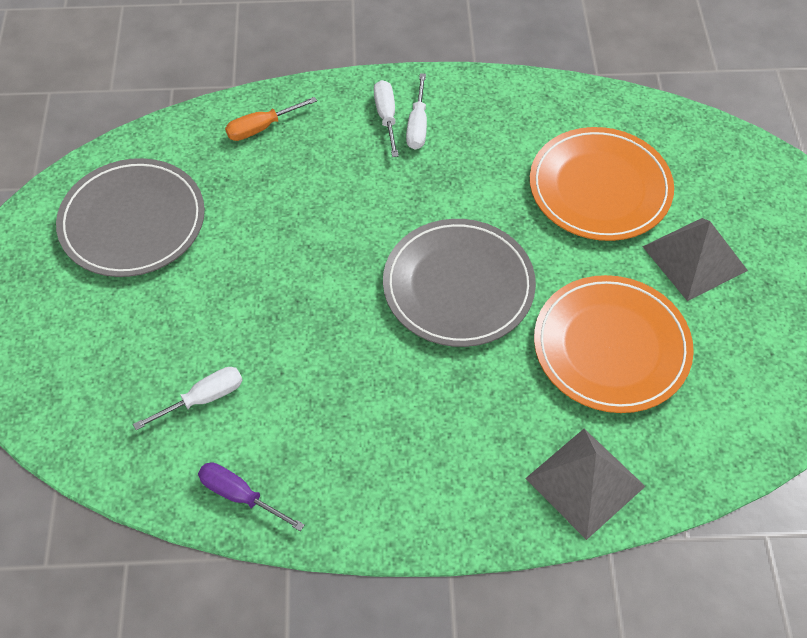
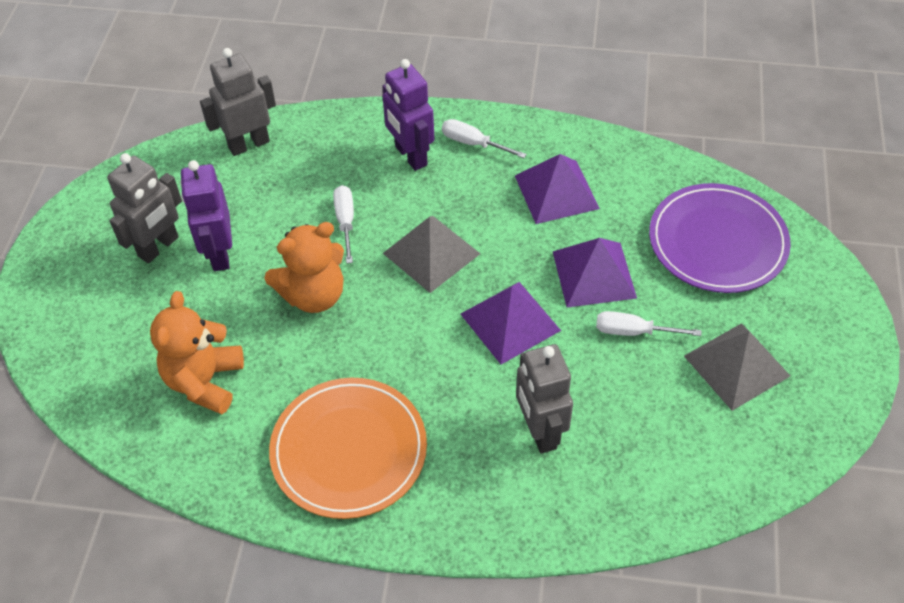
grey plate: [56,158,205,277] [383,219,536,347] = 2 -> none = 0
grey robot: none = 0 -> [107,153,182,263] [200,48,276,156] [516,344,573,453] = 3
orange plate: [530,127,674,241] [534,275,694,413] = 2 -> [269,378,427,519] = 1
orange screwdriver: [225,97,317,141] = 1 -> none = 0
orange teddy bear: none = 0 -> [150,291,244,414] [264,222,344,313] = 2
purple plate: none = 0 -> [649,183,791,293] = 1
purple pyramid: none = 0 -> [461,282,561,365] [515,154,600,224] [553,238,637,308] = 3
purple robot: none = 0 -> [180,160,232,271] [382,59,434,171] = 2
purple screwdriver: [198,462,305,531] = 1 -> none = 0

